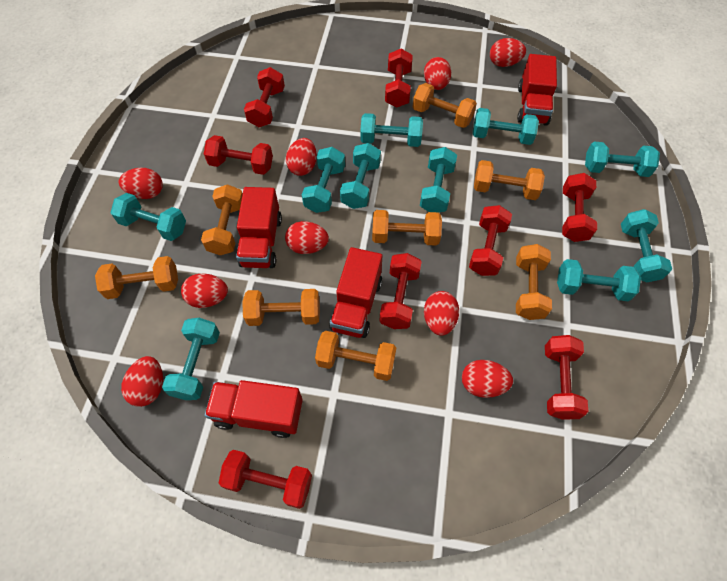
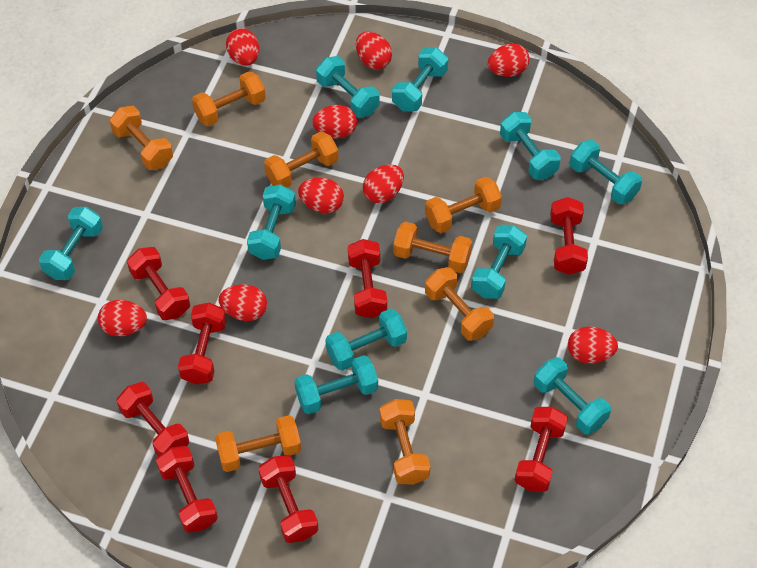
red truck: [205,380,303,438] [236,187,282,268] [329,247,382,338] [517,54,557,126] = 4 -> none = 0

